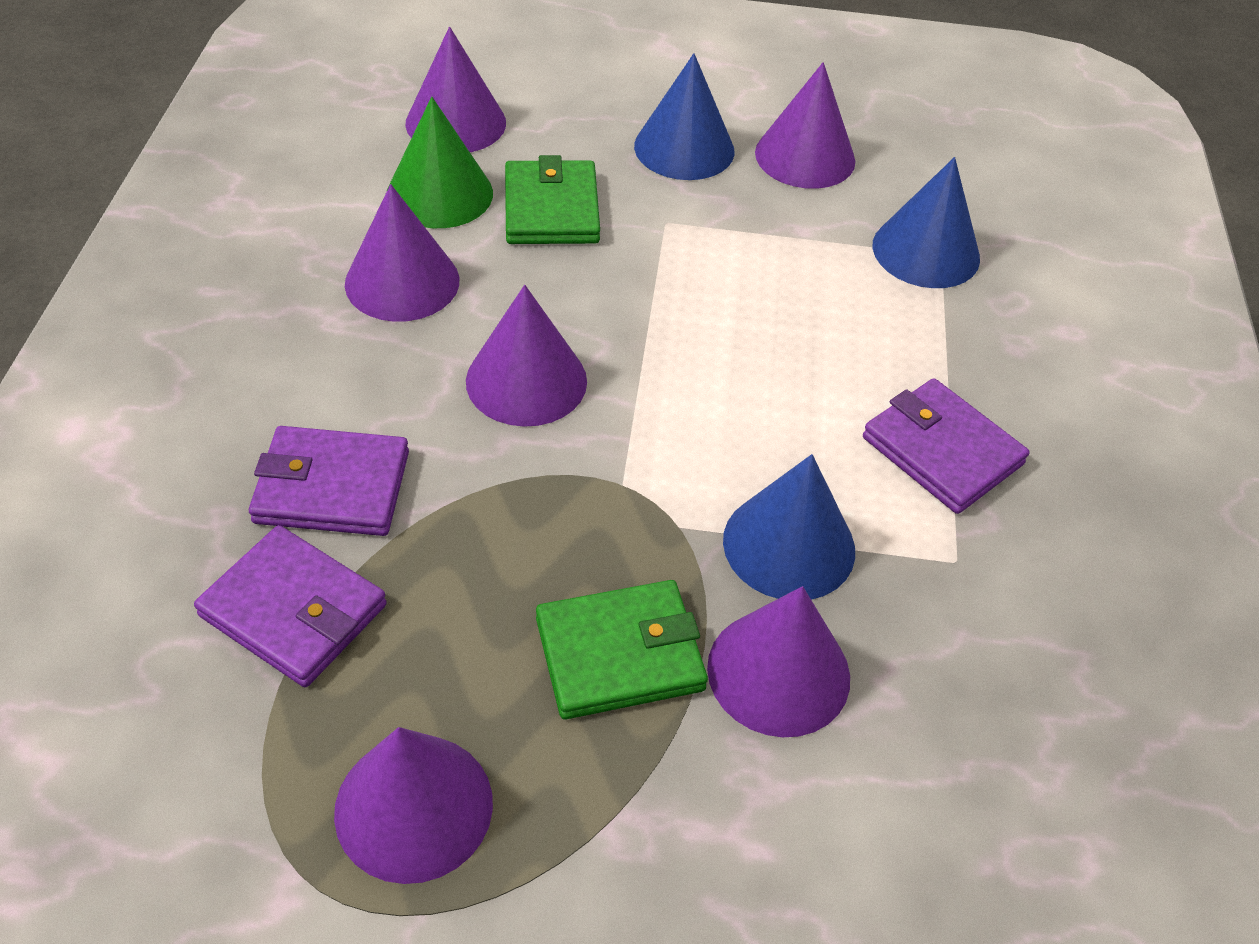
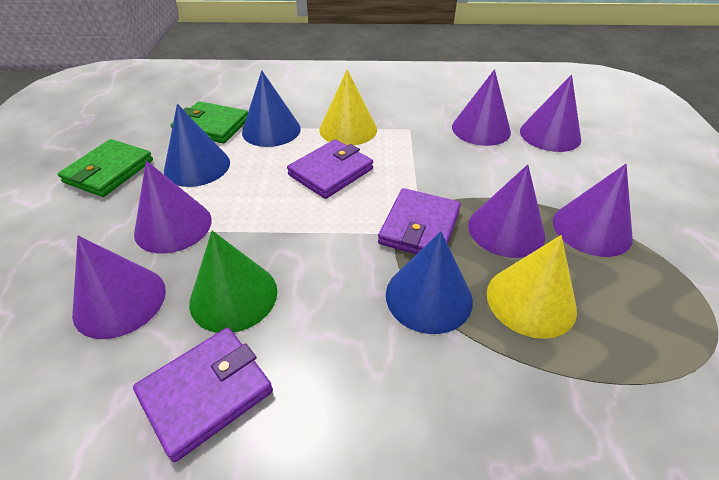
yellow cone: none = 0 -> [319,70,377,146] [487,235,577,339] = 2

